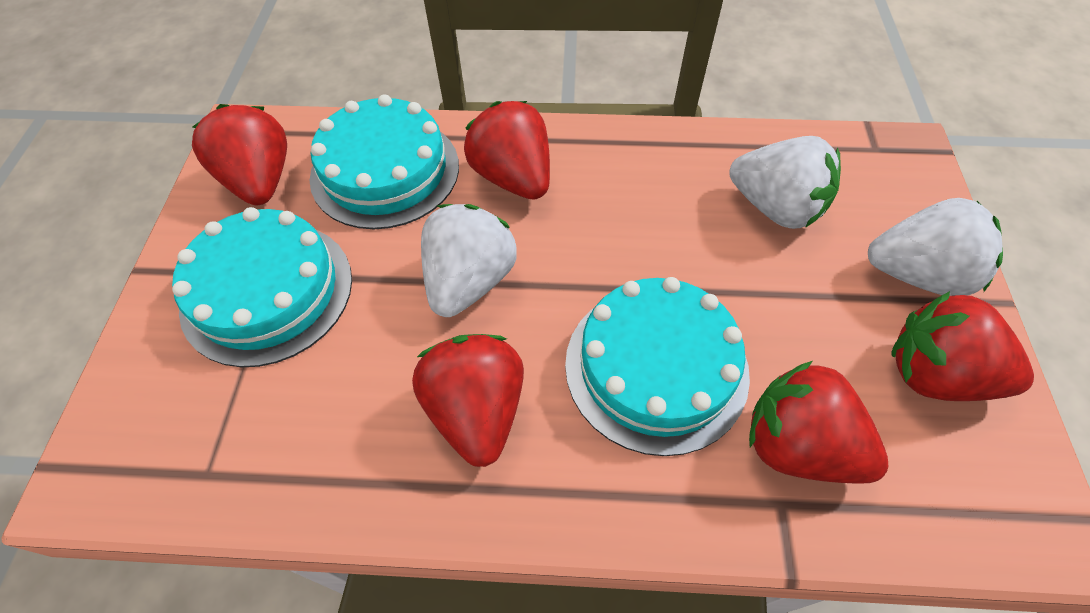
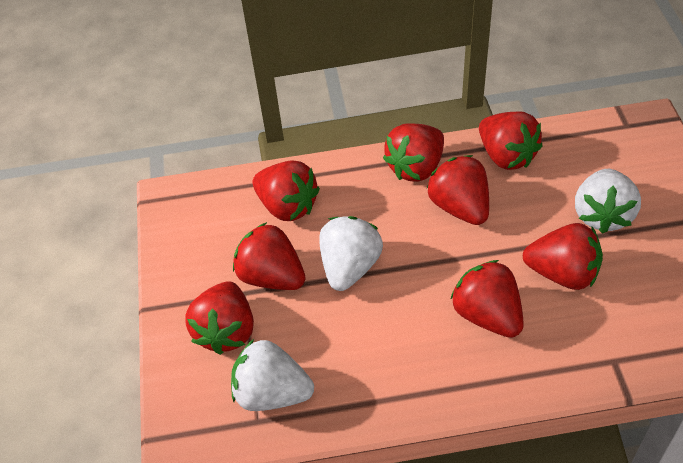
red strawberry: [192,104,287,205] [412,334,524,467] [464,101,550,200] [749,361,888,483] [891,291,1034,401] = 5 -> [185,281,254,355] [233,222,306,290] [253,160,320,221] [383,124,444,182] [427,155,489,225] [451,260,524,338] [479,111,543,170] [523,223,603,290] = 8
turquoise cake: [172,207,352,367] [310,94,459,229] [565,277,750,456] = 3 -> none = 0

